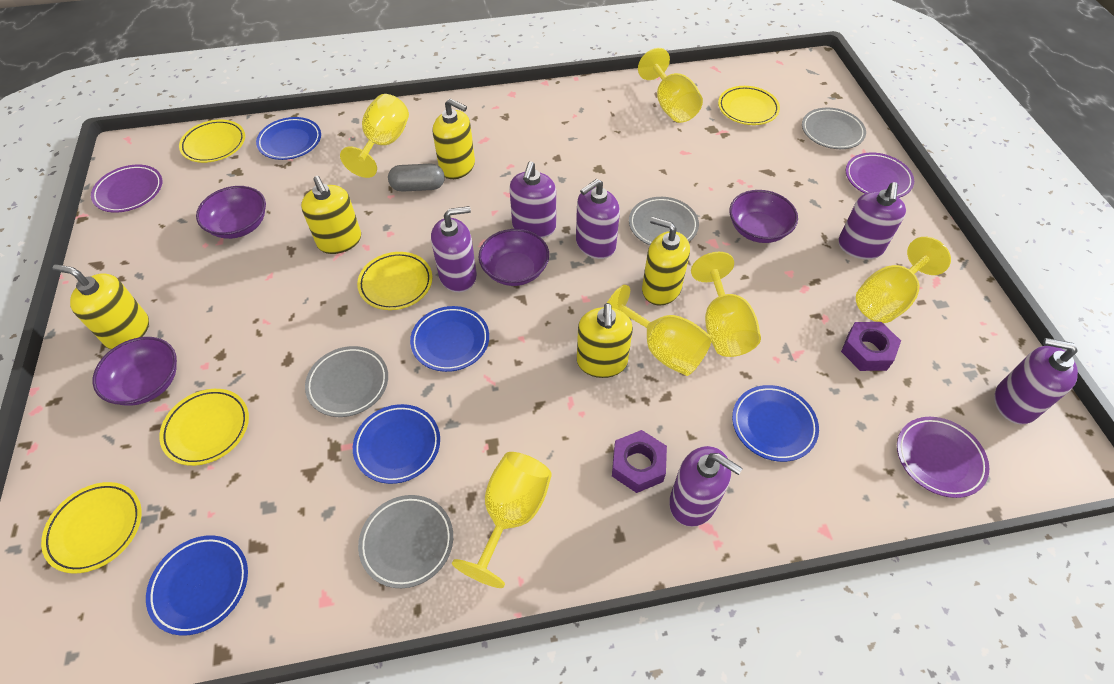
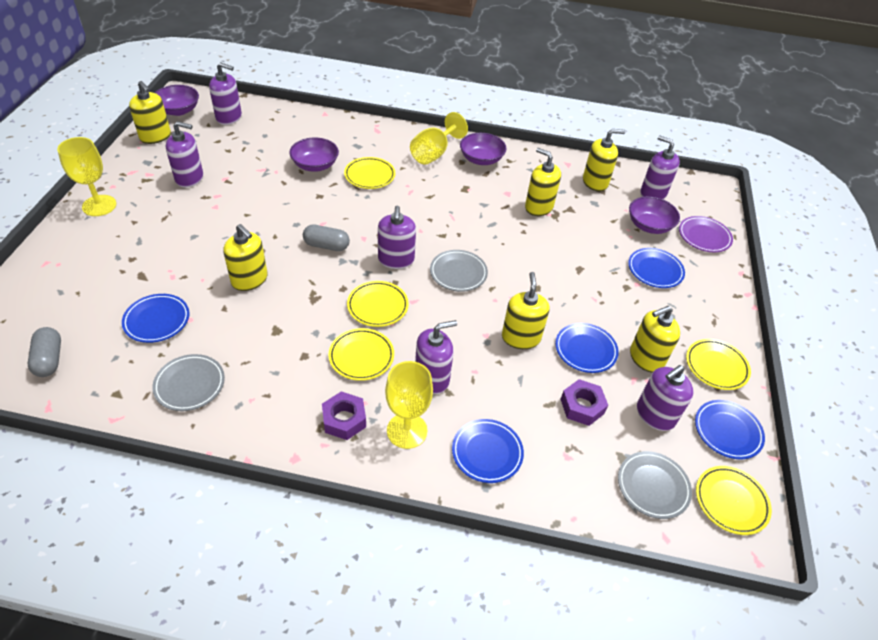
grey capsule: [388,164,445,192] = 1 -> [28,327,61,377] [303,224,350,251] = 2
grey plate: [305,346,388,417] [358,495,453,588] [629,197,699,245] [802,108,866,149] = 4 -> [152,354,225,411] [430,250,488,292] [618,451,692,519] = 3
purple plate: [91,165,162,213] [846,153,914,198] [897,417,989,498] = 3 -> [679,216,733,252] = 1
yellow goblet: [340,94,409,178] [452,452,552,588] [607,285,712,376] [638,48,703,123] [691,252,761,357] [856,237,951,323] = 6 -> [57,137,116,216] [385,361,433,449] [410,112,468,164] = 3
yellow soap dispenser: [52,264,149,350] [301,176,361,254] [432,98,475,179] [577,303,633,378] [642,217,690,306] = 5 -> [129,81,171,144] [223,224,267,291] [502,272,549,349] [525,148,561,216] [583,129,625,191] [630,306,680,373] = 6

